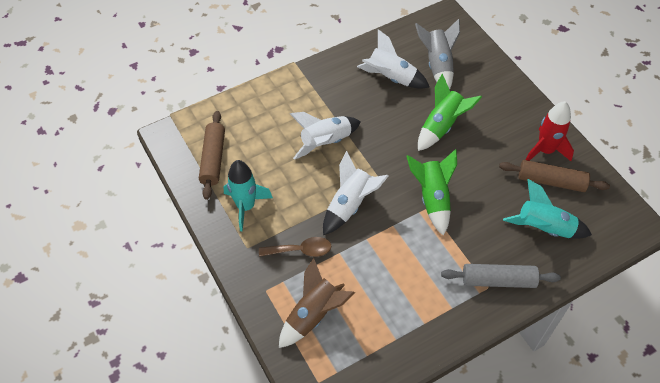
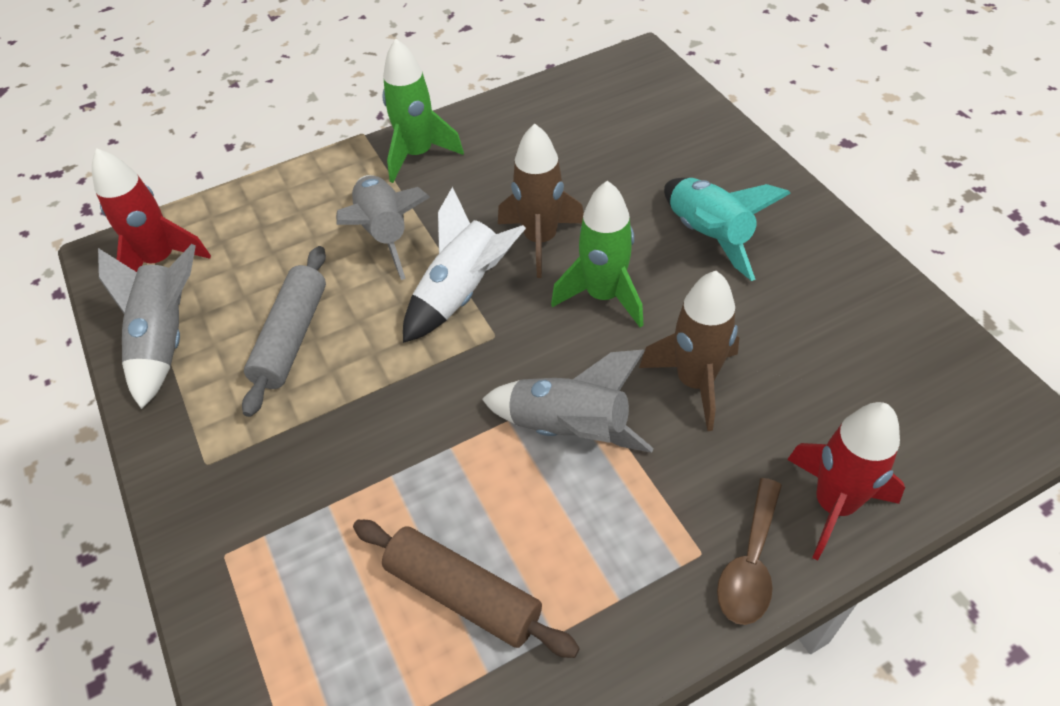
brown rocket: [279,258,355,348] = 1 -> [498,123,584,278] [639,271,739,431] = 2
brown rolling pin: [199,111,225,200] [499,160,610,192] = 2 -> [353,520,580,658] = 1
grey rocket: [415,19,460,90] = 1 -> [98,244,196,409] [336,175,430,280] [482,350,654,453] = 3
red rocket: [525,101,574,161] = 1 -> [92,148,211,272] [787,402,905,560] = 2
turquoise rocket: [224,160,273,232] [503,179,592,239] = 2 -> [664,178,791,281] = 1
white rocket: [290,112,361,160] [323,151,388,235] [357,29,429,89] = 3 -> [403,187,526,343] = 1

